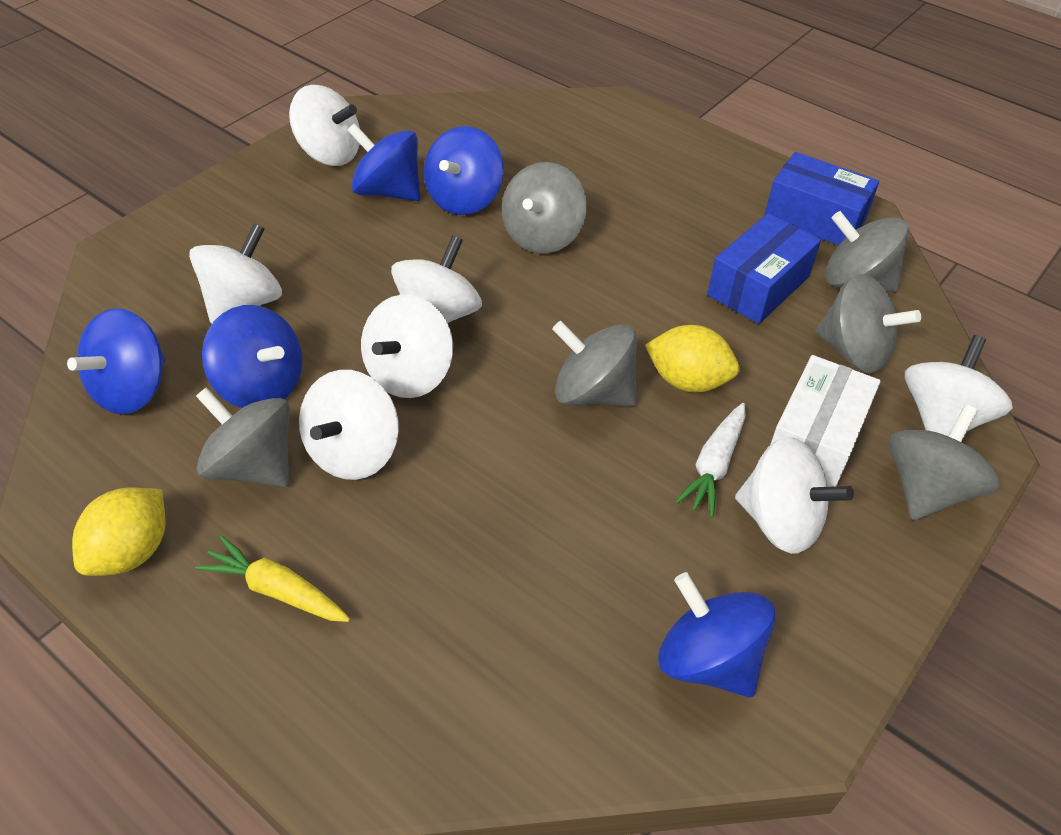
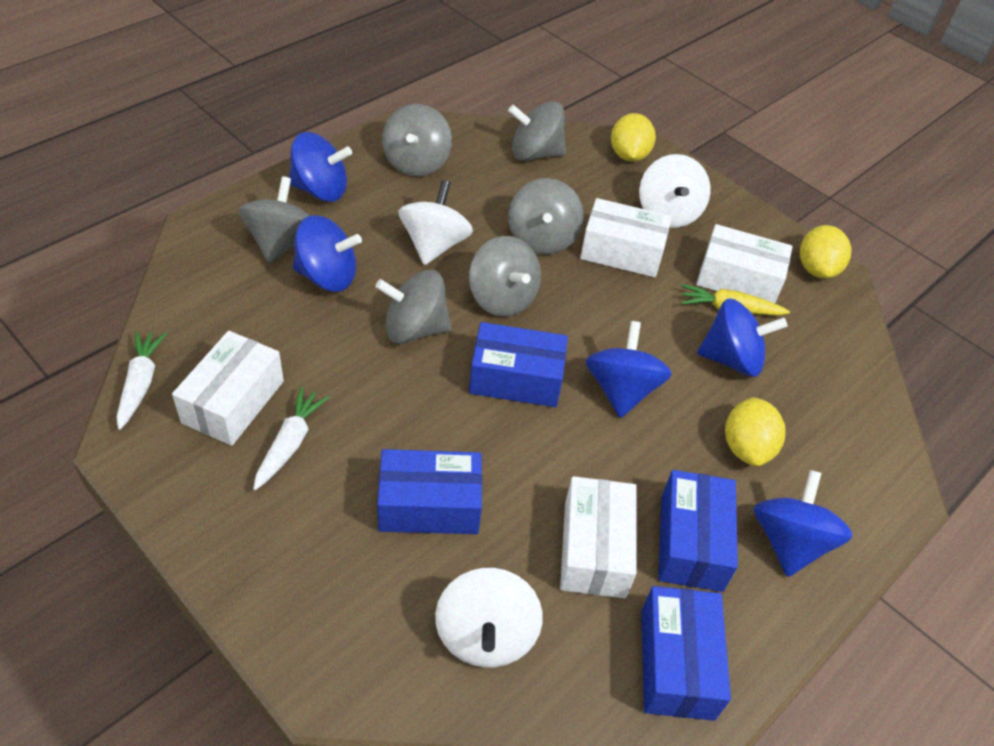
blue box: [707,213,821,324] [764,152,879,245] = 2 -> [377,449,482,534] [469,322,568,407] [641,586,731,720] [658,470,738,592] = 4
white box: [770,355,881,487] = 1 -> [172,331,284,446] [560,476,637,598] [580,198,672,277] [696,224,793,303] = 4
white carrot: [675,403,746,518] = 1 -> [116,331,167,430] [253,387,330,490] = 2
white spinning top: [189,223,282,324] [289,85,360,166] [299,370,399,480] [361,294,453,398] [391,235,482,323] [735,437,854,554] [905,335,1013,436] = 7 -> [398,180,473,265] [435,568,543,668] [639,154,711,228] = 3
yellow lemon: [72,488,166,576] [645,325,739,392] = 2 -> [611,113,656,162] [725,397,785,466] [800,225,851,279] = 3

